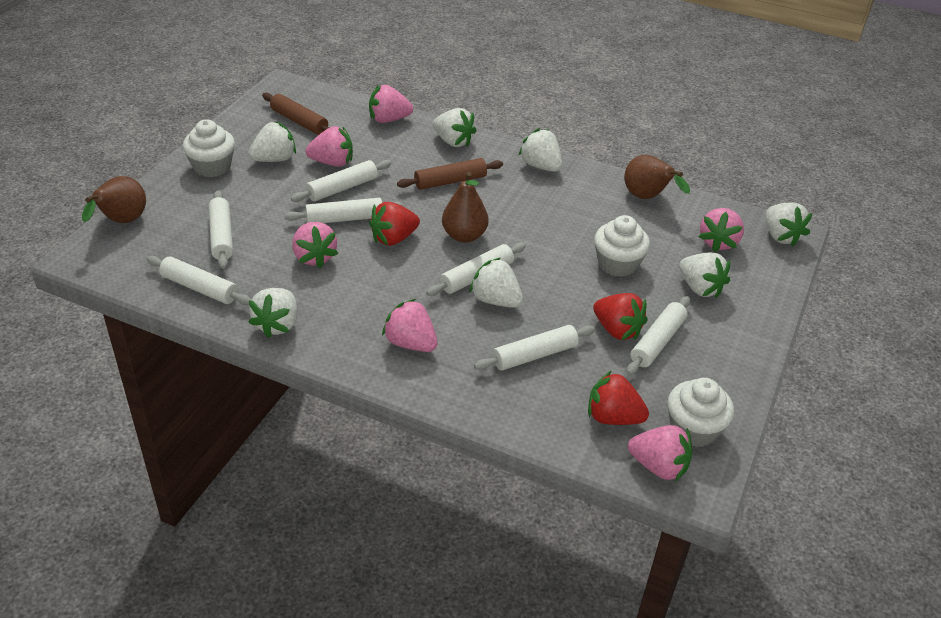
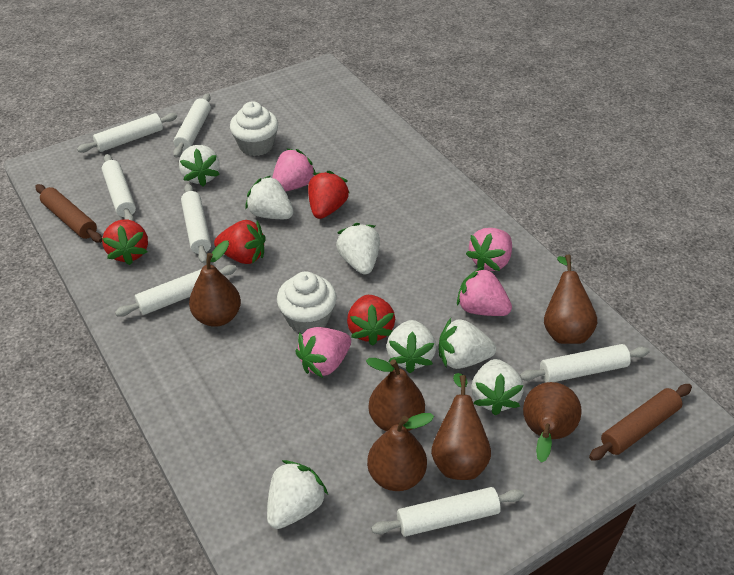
brown pear: [82,176,146,223] [442,172,489,243] [624,155,690,199] = 3 -> [189,240,241,327] [366,358,425,431] [367,413,434,491] [431,373,491,480] [523,382,582,463] [544,254,597,344] = 6
pink strawberry: [292,222,338,268] [306,126,353,167] [369,85,413,123] [382,299,438,352] [628,425,692,482] [699,208,744,252] = 6 -> [272,148,316,192] [295,327,351,378] [457,267,512,316] [466,228,512,271] = 4
red strawberry: [369,202,420,246] [588,370,649,425] [593,293,647,340] = 3 -> [102,219,148,265] [214,220,266,264] [308,171,349,219] [347,295,395,346] = 4
white cupcake: [183,119,235,177] [594,215,650,277] [668,378,734,447] = 3 -> [230,101,278,156] [277,271,337,334] = 2

